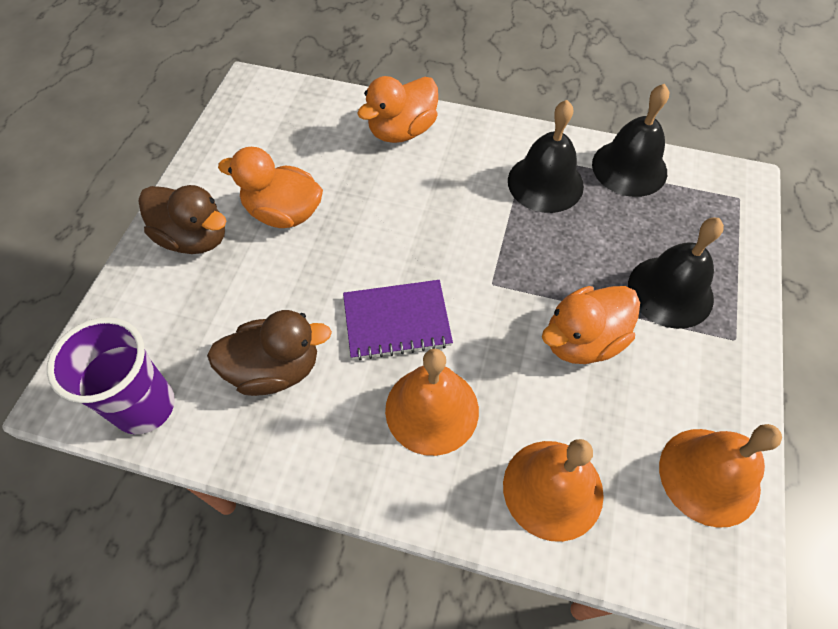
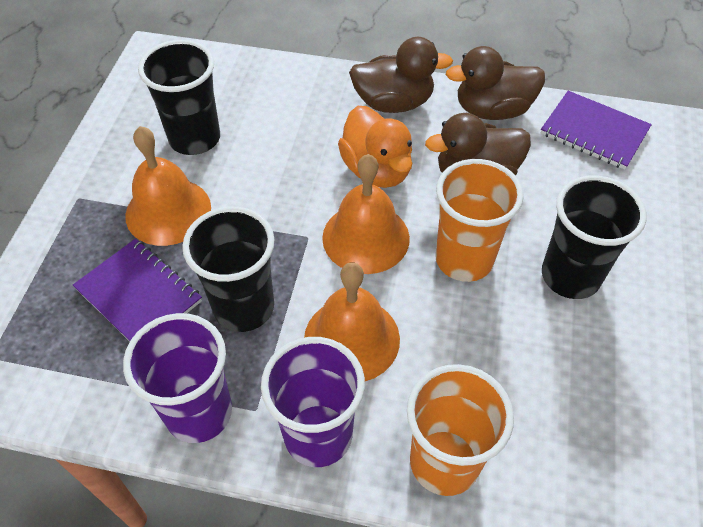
black bell: [508,100,584,213] [592,84,669,197] [628,218,724,329] = 3 -> none = 0
black cup: none = 0 -> [138,40,220,155] [182,207,275,332] [542,175,647,299] = 3
brown duck: [139,185,227,254] [207,310,332,396] = 2 -> [349,37,453,113] [425,113,531,175] [446,46,545,120] = 3
orange cup: none = 0 -> [407,364,514,496] [435,159,524,282] = 2
orange duck: [218,147,323,228] [357,76,438,143] [542,286,640,364] = 3 -> [338,106,413,188] = 1
purple cup: [47,317,175,434] = 1 -> [123,313,232,443] [261,337,365,467] = 2
purple notebook: [343,280,453,360] = 1 -> [73,239,202,341] [541,91,652,170] = 2

